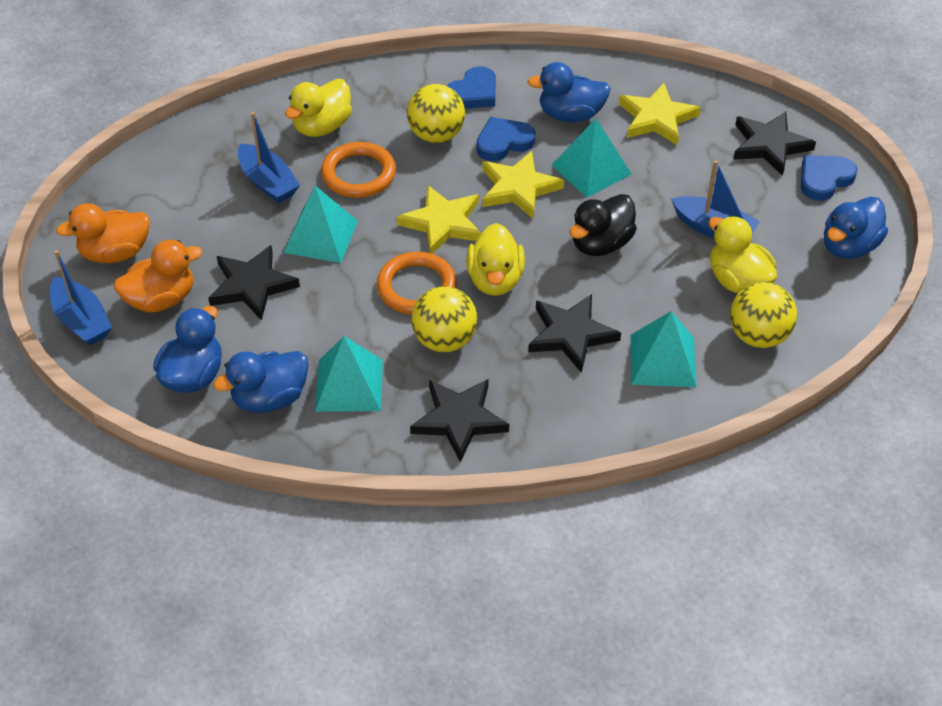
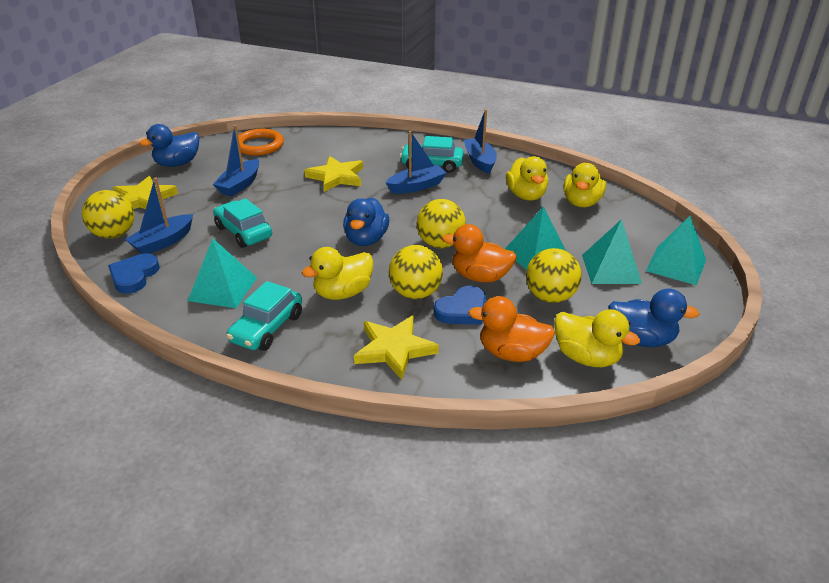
black duck: [570,194,637,256] = 1 -> none = 0
black star: [208,245,300,321] [410,379,509,462] [528,294,621,373] [733,111,816,176] = 4 -> none = 0
blue boat: [50,250,112,346] [238,112,300,203] [671,160,760,238] = 3 -> [125,178,193,254] [213,125,259,196] [386,131,447,194] [464,109,497,174] = 4
blue duck: [153,306,222,393] [213,351,309,413] [528,62,611,122] [824,197,888,259] = 4 -> [139,124,199,167] [343,197,389,246] [608,288,700,347] = 3
blue heart: [447,66,496,109] [476,117,536,161] [801,155,857,201] = 3 -> [108,253,160,294] [434,286,486,325] = 2
orange ring: [321,142,396,198] [377,252,457,315] = 2 -> [238,129,284,156] = 1
turquoise car: none = 0 -> [213,198,272,248] [226,281,302,351] [400,136,464,173] = 3
yellow ball: [407,84,465,143] [411,286,477,352] [730,282,797,348] = 3 -> [82,190,134,239] [389,245,443,299] [417,199,466,248] [526,248,582,303] = 4
yellow duck: [285,79,352,137] [466,223,525,296] [709,216,777,294] = 3 -> [302,247,373,300] [506,156,548,200] [554,309,640,367] [563,163,606,207] = 4

